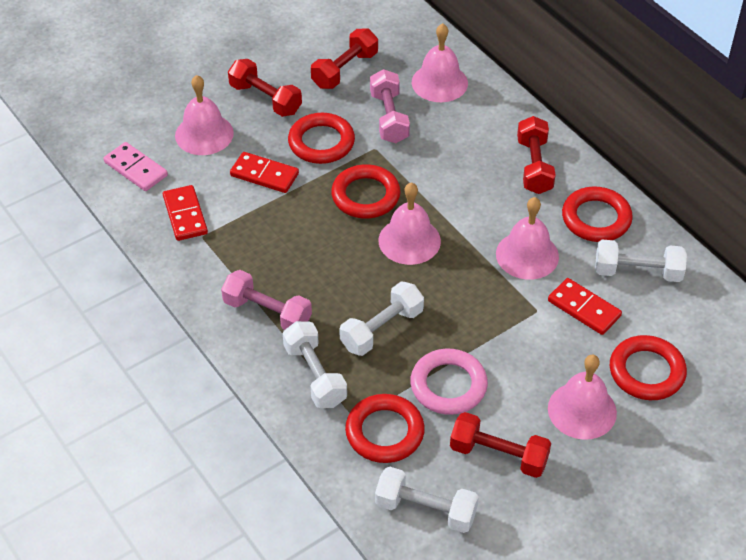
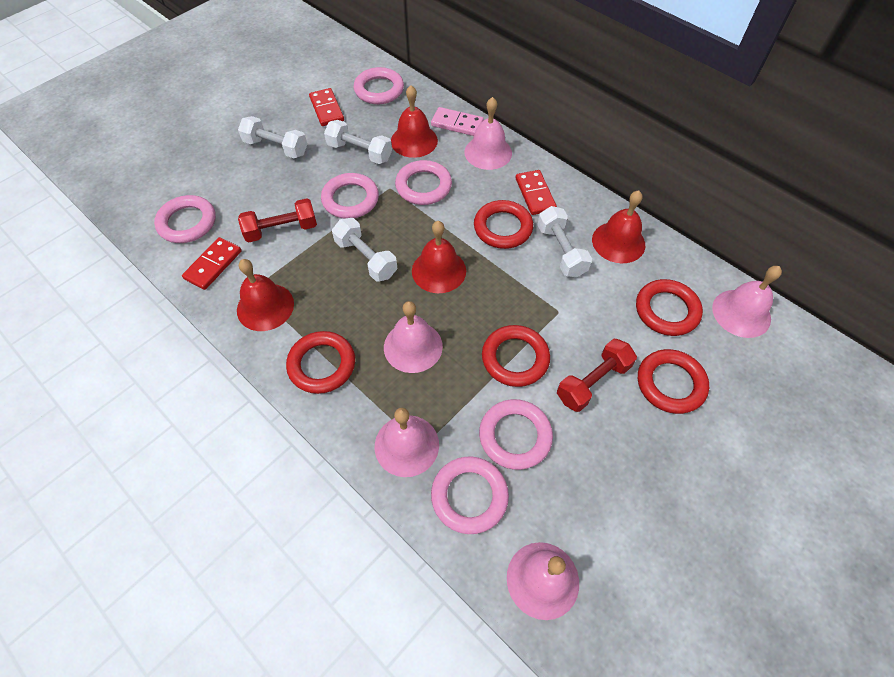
pink dumbbell: [221,270,312,330] [370,69,410,143] = 2 -> none = 0
pink ring: [410,349,488,415] = 1 -> [154,195,216,243] [321,173,379,219] [354,67,404,104] [395,160,452,205] [431,456,509,534] [479,399,553,470] = 6
red bell: none = 0 -> [237,259,294,331] [391,85,438,158] [412,221,466,293] [592,190,645,263] = 4
red dumbbell: [228,59,302,117] [311,28,378,89] [450,412,551,478] [517,116,556,194] = 4 -> [238,198,317,242] [557,339,637,412] = 2

